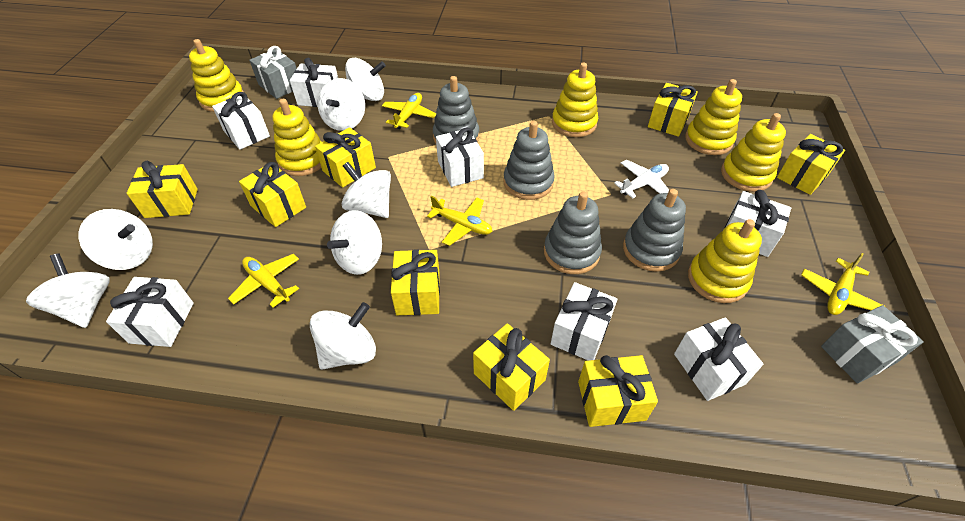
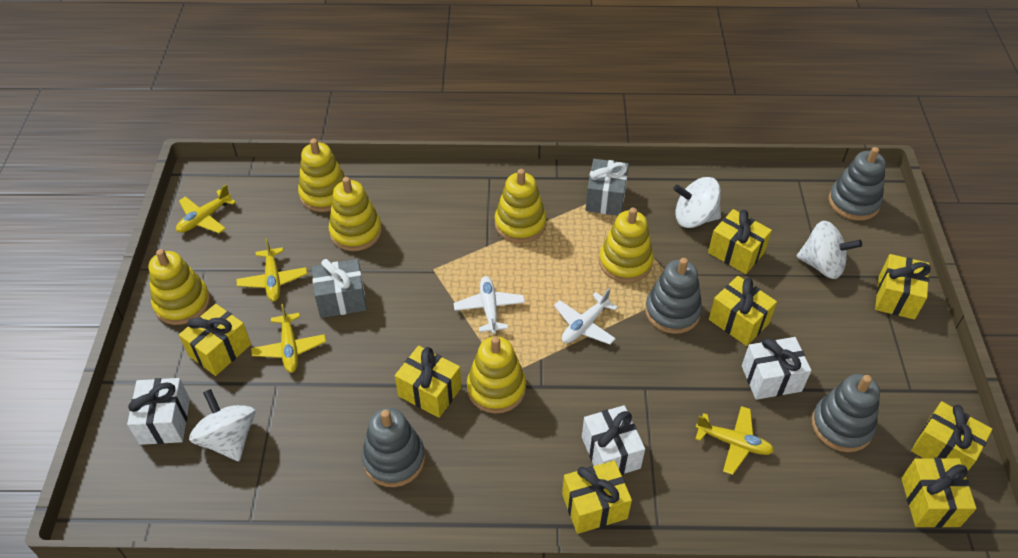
white gift: [106,277,194,347] [212,92,270,150] [290,58,338,107] [436,127,484,187] [551,282,618,361] [674,317,764,401] [725,190,791,257] = 7 -> [127,378,190,445] [582,405,645,475] [742,337,811,400] = 3
white plane: [614,159,669,198] = 1 -> [454,276,525,334] [554,288,618,345] = 2
white spinning top: [26,253,110,328] [78,209,153,270] [310,302,376,370] [317,78,365,131] [327,210,382,275] [342,162,391,218] [345,58,386,101] = 7 -> [189,389,255,461] [673,177,721,228] [796,221,862,279] = 3

